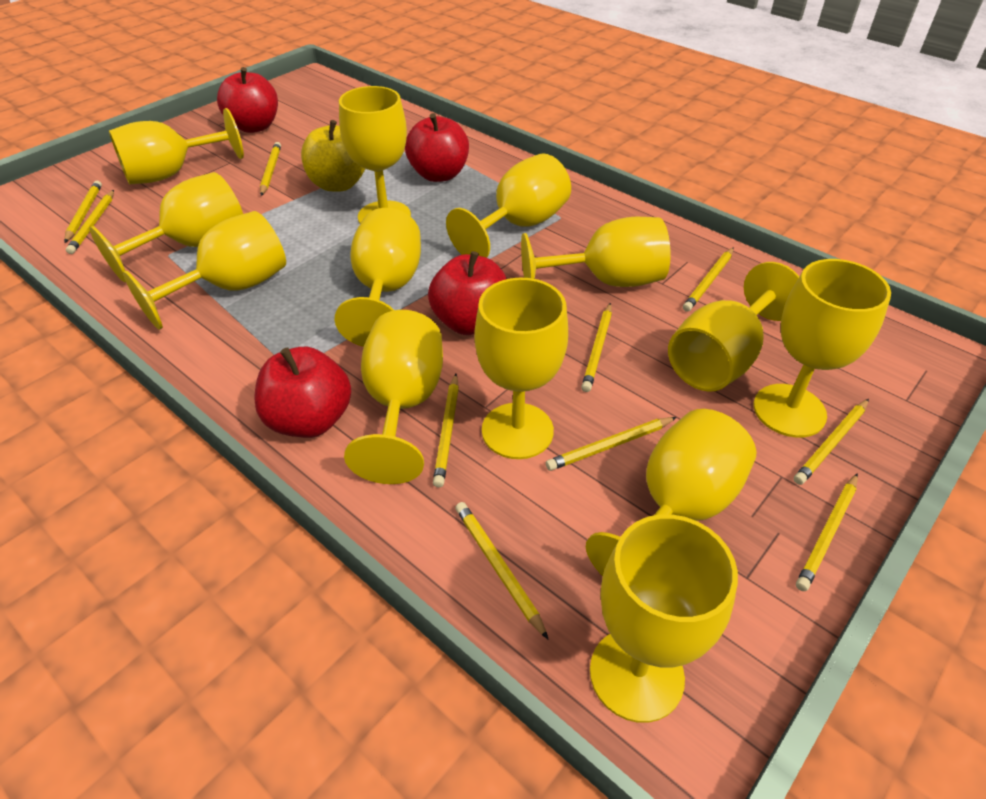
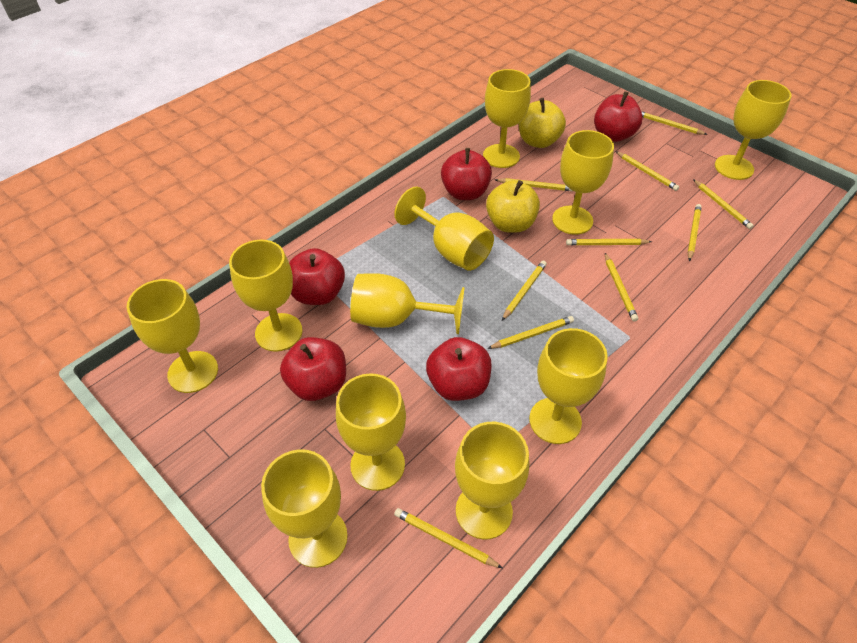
red apple: [217,67,278,133] [254,347,351,438] [405,113,469,182] [428,251,507,335] = 4 -> [280,337,346,401] [289,248,345,305] [426,337,492,401] [441,148,492,200] [594,91,643,142] = 5
yellow apple: [301,120,365,192] = 1 -> [486,180,540,233] [519,98,566,148] = 2
yellow goblet: [89,172,243,282] [109,108,244,185] [123,211,286,330] [335,208,421,347] [339,86,411,224] [344,310,443,484] [446,153,571,258] [474,278,568,459] [521,217,671,287] [586,409,756,576] [590,514,738,723] [668,262,799,392] [754,259,891,438] = 13 -> [127,279,218,393] [229,240,302,352] [261,449,348,568] [336,373,406,491] [350,273,465,334] [394,187,494,271] [455,422,529,540] [483,69,531,168] [529,328,608,444] [552,130,614,235] [715,80,792,180] = 11

